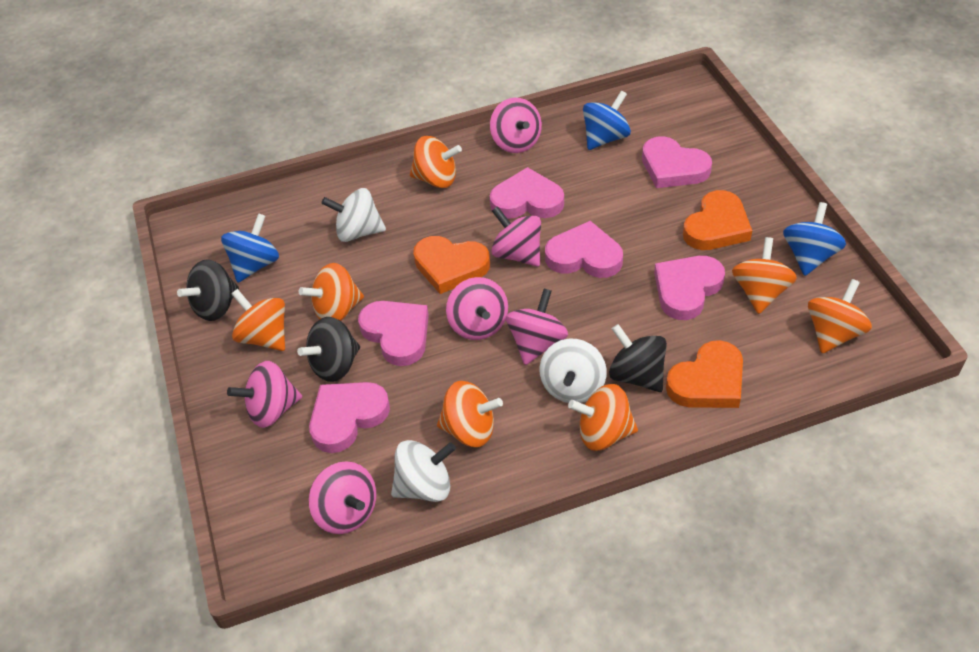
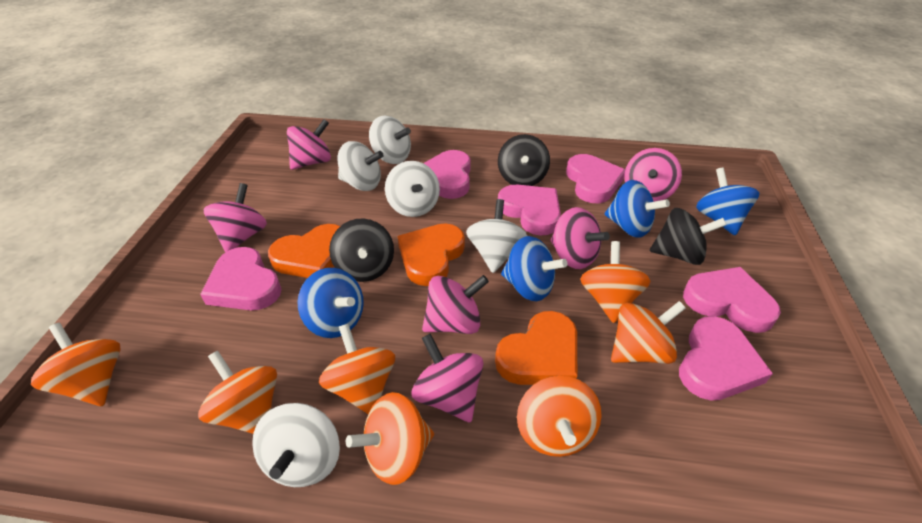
blue spinning top: [221,213,279,283] [583,91,631,150] [783,202,846,276] = 3 -> [297,268,364,338] [501,236,567,301] [605,180,670,238] [696,168,759,235] = 4
white spinning top: [321,188,386,242] [391,440,456,502] [540,339,607,403] = 3 -> [252,403,340,487] [338,141,383,191] [369,116,411,164] [385,161,440,217] [466,199,527,273] = 5

